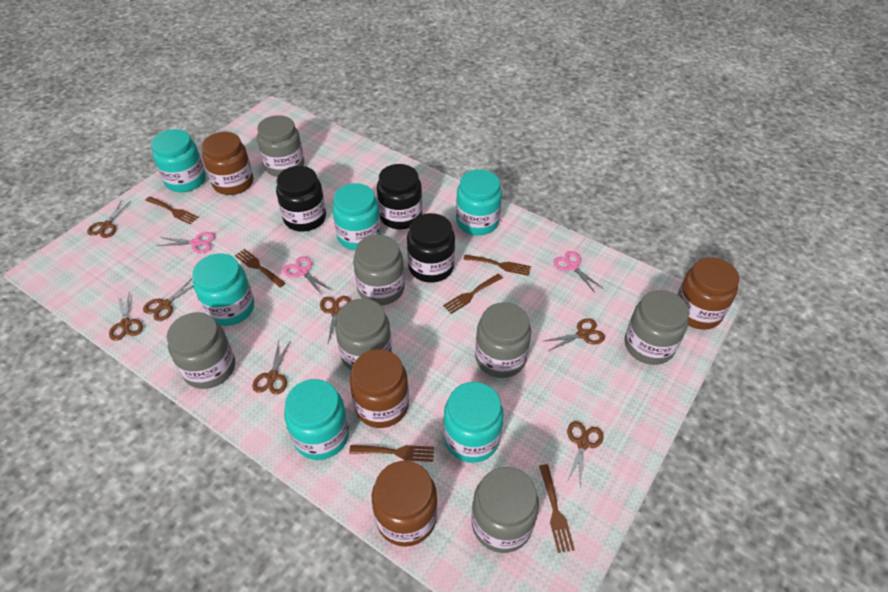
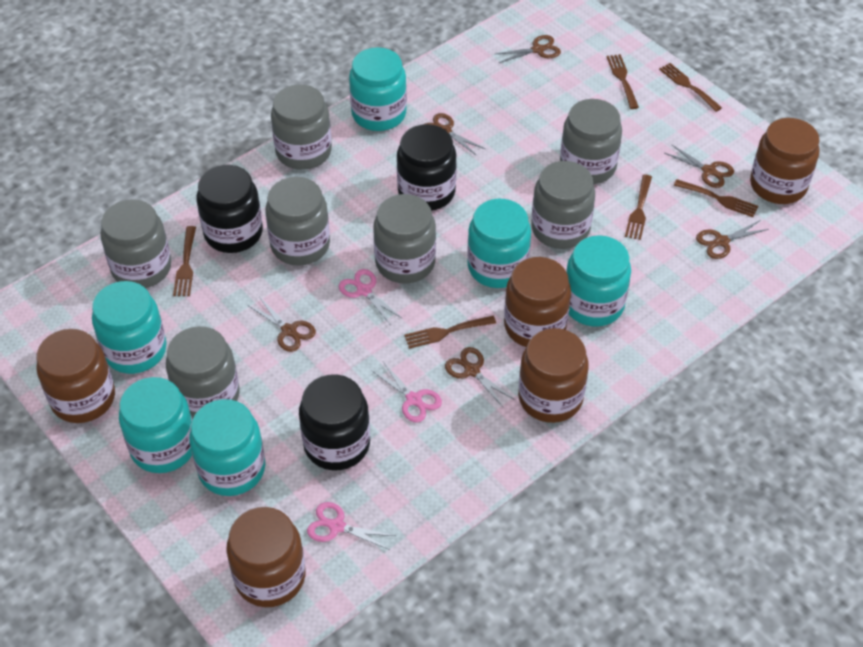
brown jar: [202,132,253,195] [350,349,409,428] [372,461,437,547] [677,257,739,330] = 4 -> [36,329,115,423] [226,507,306,607] [504,257,571,347] [518,328,589,423] [750,118,820,204] = 5
brown scissors: [87,200,131,238] [109,293,143,341] [143,277,193,321] [252,340,291,395] [320,296,351,343] [545,318,605,351] [566,421,604,487] = 7 -> [249,298,316,352] [423,113,485,156] [445,347,515,408] [496,35,561,63] [664,145,734,188] [696,220,769,259] = 6

